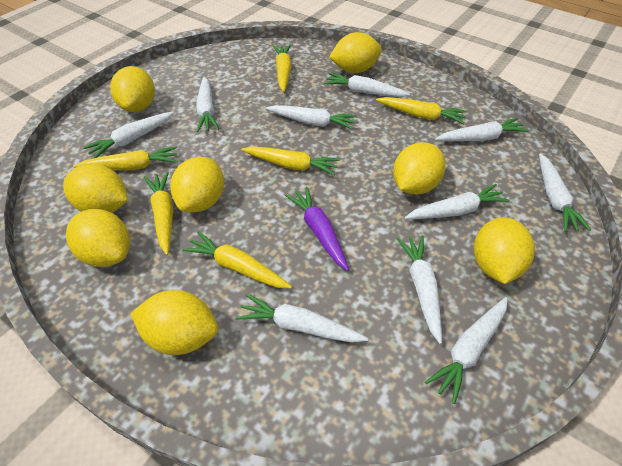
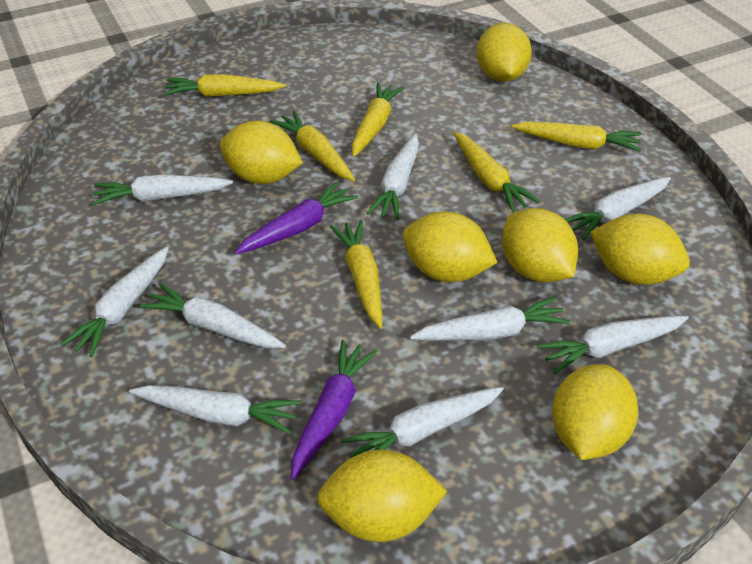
purple carrot: [285,187,349,271] = 1 -> [235,181,358,254] [291,340,378,480] = 2
white carrot: [83,111,174,158] [196,77,219,132] [236,294,368,343] [266,105,357,130] [324,73,410,97] [397,236,442,344] [405,184,510,219] [425,297,508,404] [435,118,529,141] [539,153,591,232] = 10 -> [60,247,168,357] [93,175,233,205] [129,385,301,435] [140,283,286,348] [341,387,504,457] [366,134,419,220] [410,296,570,341] [537,316,689,374] [565,177,671,240] = 9
yellow lemon: [63,164,128,213] [66,209,130,267] [110,66,155,112] [131,290,218,355] [170,157,224,212] [329,32,382,73] [393,142,446,195] [474,217,535,284] = 8 -> [220,121,303,184] [317,450,447,542] [402,211,498,282] [477,23,532,82] [502,208,578,282] [552,364,638,460] [590,214,690,285] = 7

